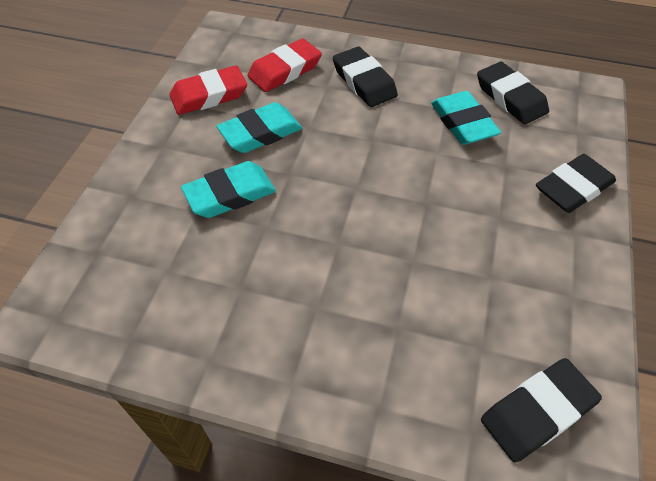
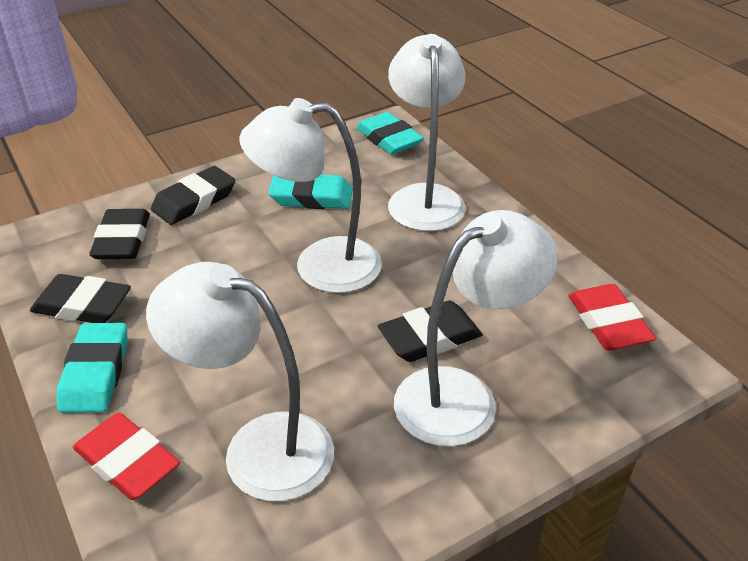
white lamp: none = 0 -> [146,262,334,501] [240,98,382,293] [388,34,466,231] [394,210,558,447] = 4

